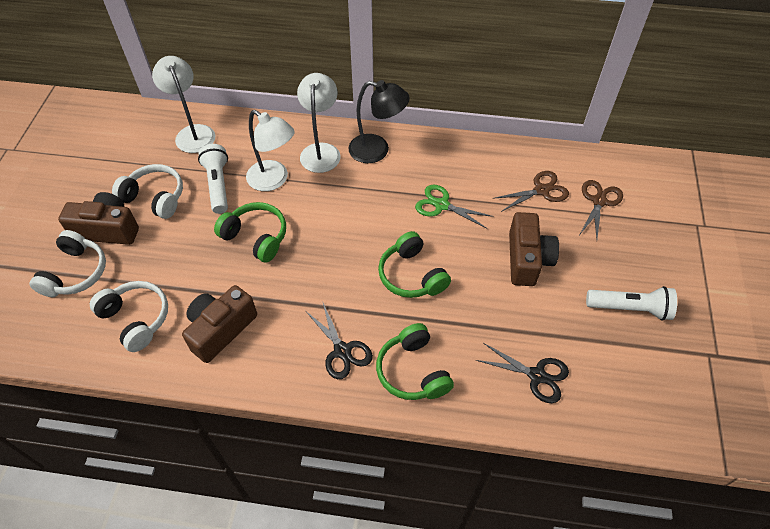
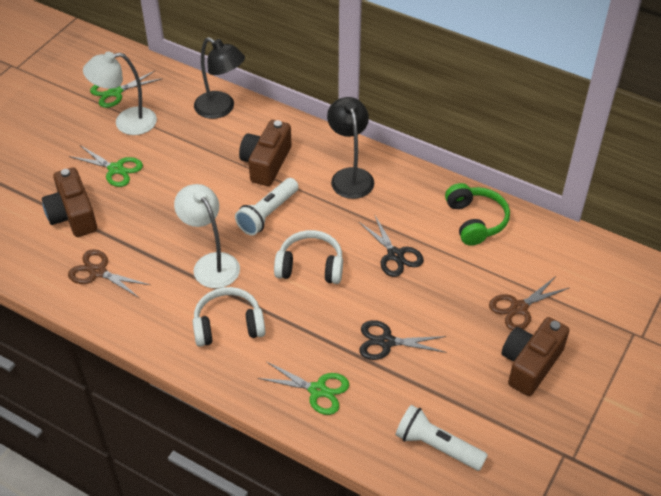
black lamp: [348,80,410,163] = 1 -> [194,37,245,119] [327,97,374,199] = 2
green headphones: [214,202,286,263] [376,323,454,400] [378,231,451,298] = 3 -> [445,183,510,246] = 1
green scissors: [415,185,494,229] = 1 -> [69,145,143,187] [90,70,161,108] [258,361,349,415] = 3
white headphones: [30,230,106,297] [90,281,168,352] [112,164,183,219] = 3 -> [193,287,265,347] [274,230,343,284] = 2
white lamp: [152,56,216,153] [246,110,295,191] [297,73,341,173] = 3 -> [83,52,157,135] [174,184,240,288] = 2

